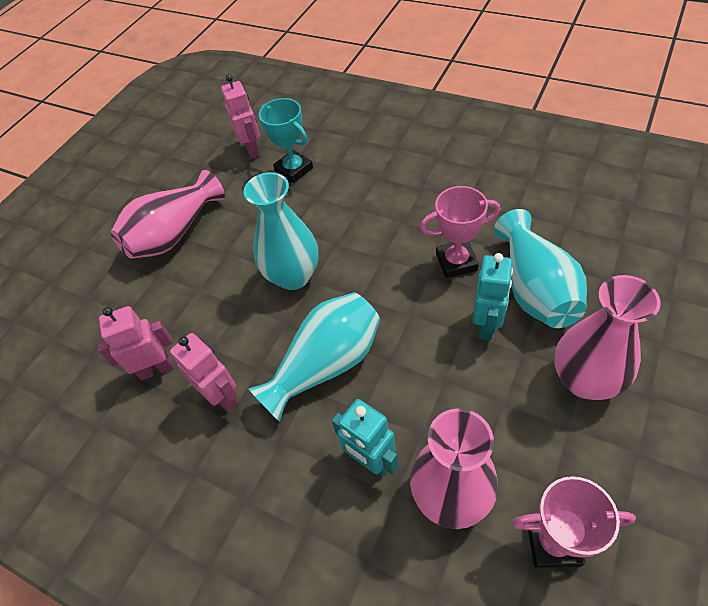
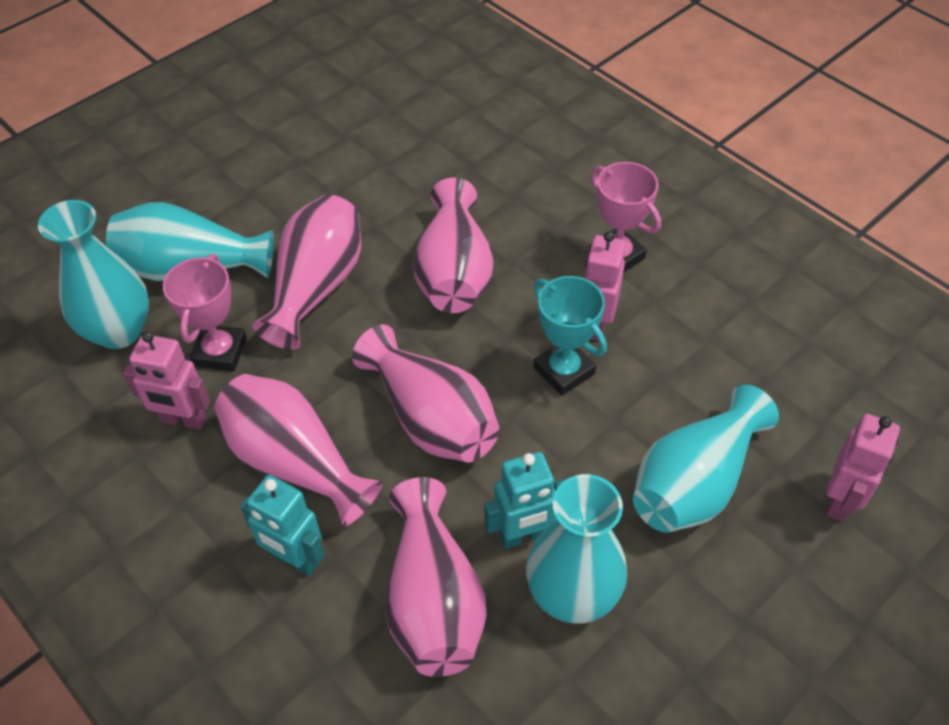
pink vase: [111,170,225,259] [410,408,498,529] [555,275,661,400] = 3 -> [214,374,382,527] [252,194,361,350] [352,325,500,463] [385,477,487,677] [413,177,493,313] = 5
turquoise vase: [244,172,319,290] [249,292,380,422] [494,209,587,328] = 3 -> [38,200,149,349] [106,202,274,281] [526,474,627,623] [633,384,779,533] = 4

